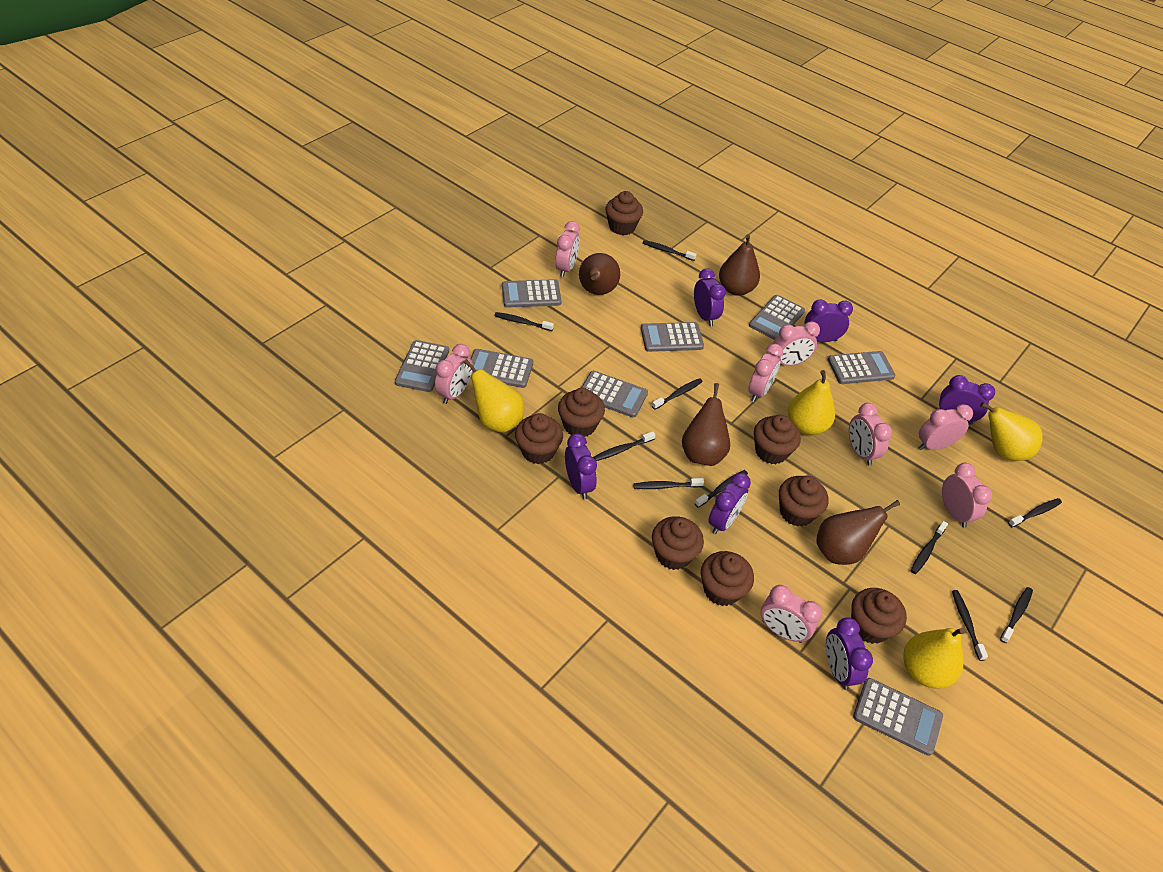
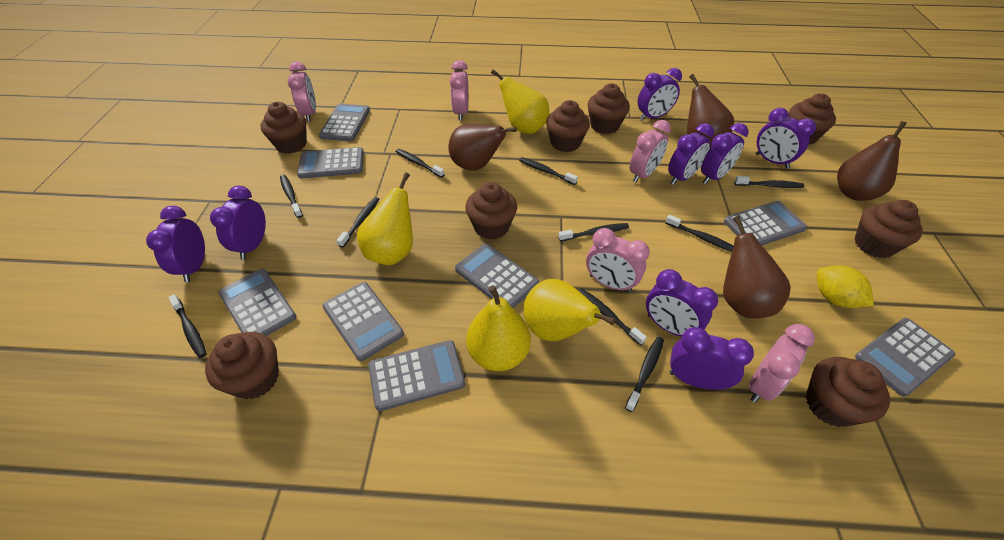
pink clock: [435,344,473,404] [555,221,580,277] [748,344,783,402] [761,585,822,643] [773,321,820,366] [849,403,892,466] [918,404,973,450] [942,463,992,528] = 8 -> [287,61,316,122] [450,60,469,121] [586,228,650,292] [630,120,671,183] [749,324,815,403] = 5
purple clock: [565,433,597,499] [694,268,726,326] [708,473,751,535] [804,299,853,342] [826,617,873,690] [939,375,995,425] = 6 -> [146,206,205,282] [210,186,266,260] [637,68,682,120] [646,269,718,337] [668,123,714,185] [670,327,754,390] [701,123,748,184] [756,108,816,169] = 8
yellow lemon: none = 0 -> [817,266,874,308] = 1

